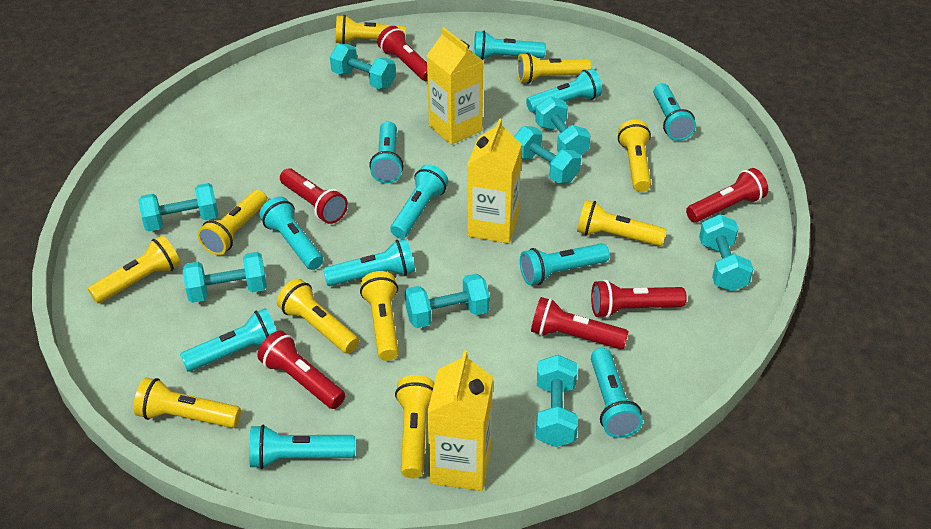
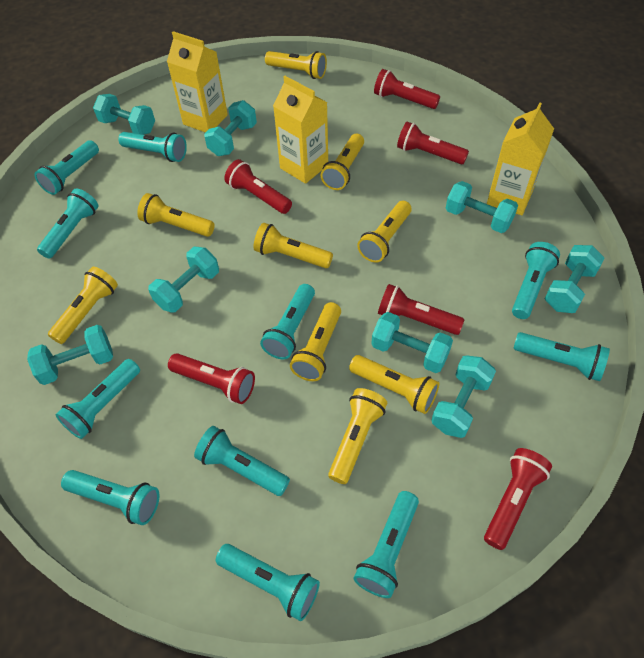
yellow flashlight: [88,235,181,303] [134,378,241,428] [198,190,267,255] [277,279,359,354] [336,15,406,44] [360,271,399,361] [395,375,434,478] [517,53,592,84] [577,200,666,246] [618,120,651,192] = 10 -> [48,267,118,344] [137,193,215,237] [253,223,333,268] [265,51,327,79] [290,302,341,381] [321,134,364,190] [328,388,387,484] [349,355,439,414] [357,201,412,263] = 9

